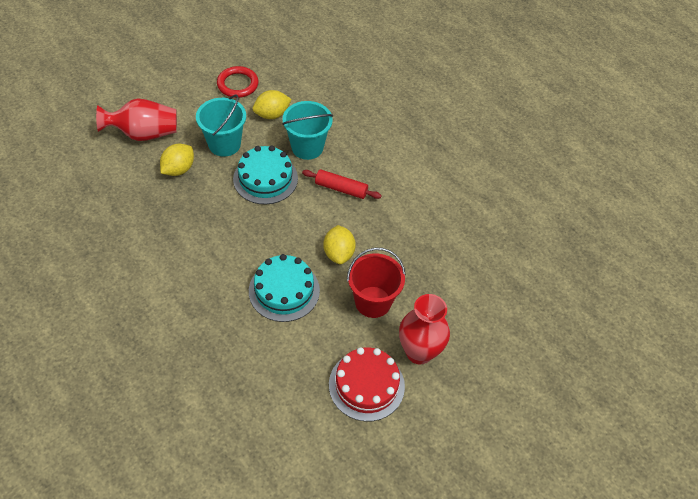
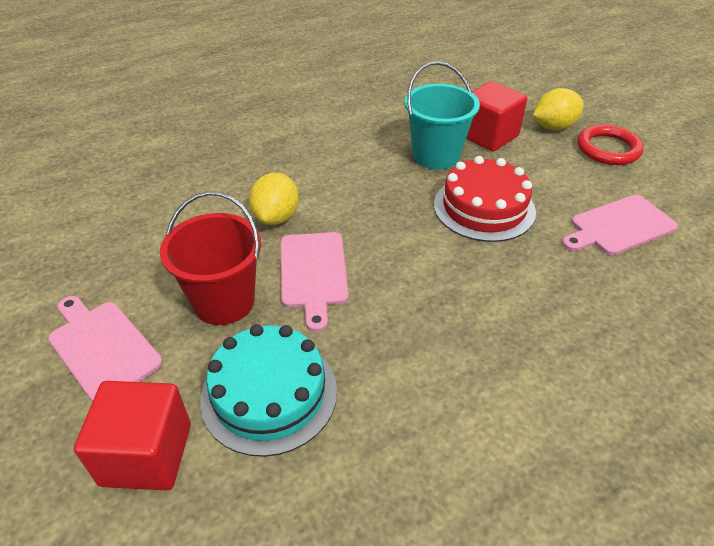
pink cutting board: none = 0 -> [48,296,163,402] [281,232,349,332] [562,195,678,255] = 3
red cube: none = 0 -> [74,381,191,490] [466,81,527,152] = 2
red rolling pin: [302,169,382,199] = 1 -> none = 0
red vase: [96,98,177,141] [399,294,450,364] = 2 -> none = 0
turquoise bucket: [196,95,246,157] [282,101,333,160] = 2 -> [404,61,480,170] = 1
turquoise cake: [233,146,298,204] [249,254,320,322] = 2 -> [200,324,337,457] = 1
yellow lemon: [160,144,194,176] [253,90,291,119] [323,225,356,264] = 3 -> [249,173,299,225] [533,88,584,130] = 2

